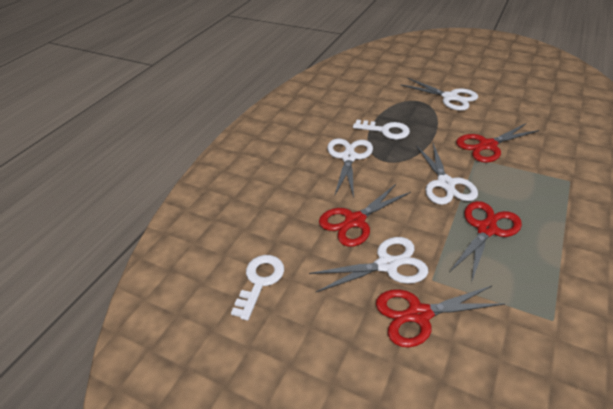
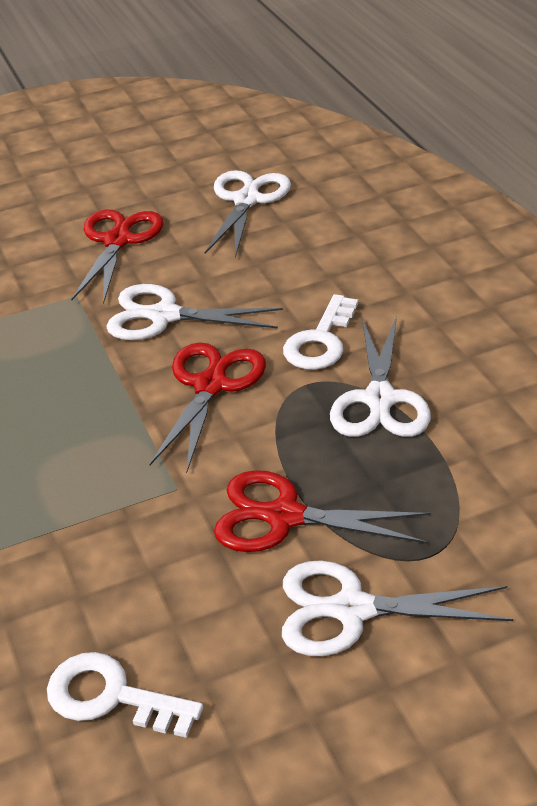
red scissors: [319,184,411,247] [376,286,505,347] [450,201,522,283] [456,123,540,163] = 4 -> [71,210,164,304] [149,342,266,473] [214,470,431,552] = 3

